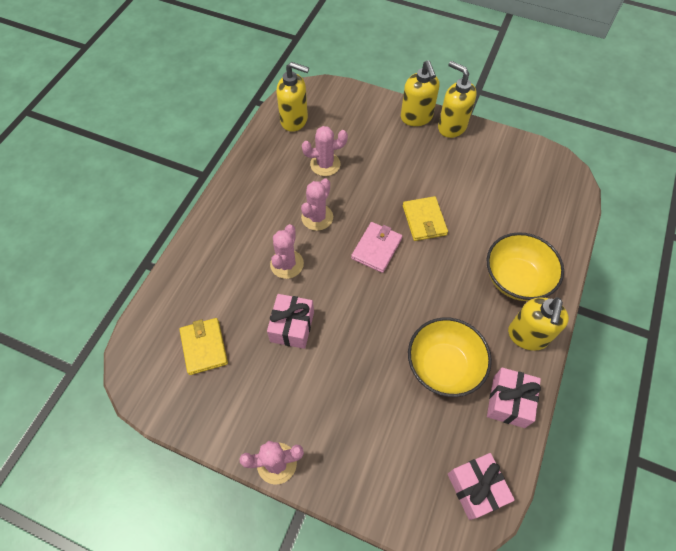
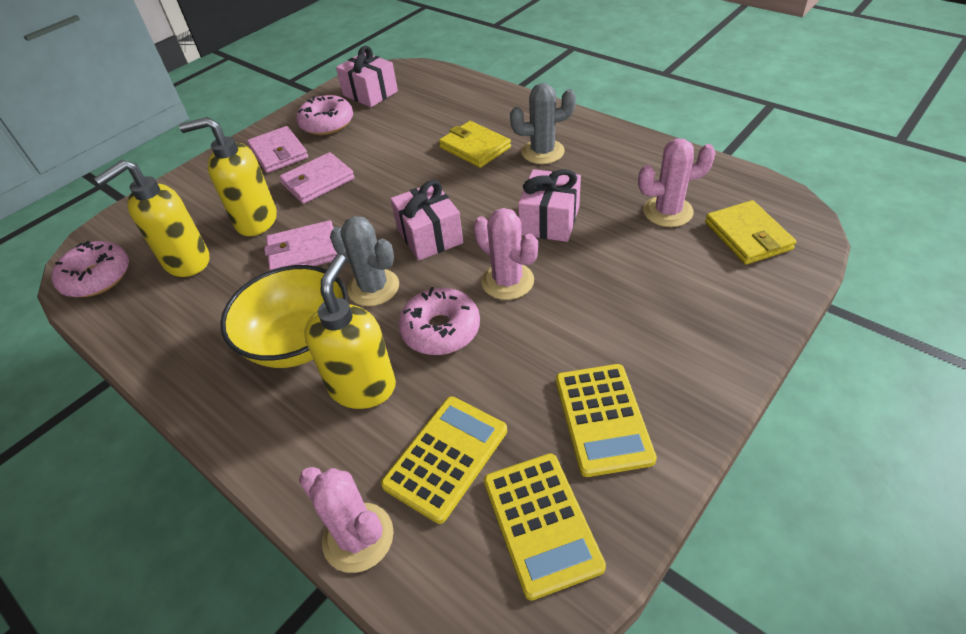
grey cactus: none = 0 -> [330,216,399,306] [510,83,576,164] = 2
pink cactus: [240,441,304,485] [270,224,304,279] [301,178,333,231] [302,126,348,176] = 4 -> [299,467,394,573] [473,208,538,300] [638,138,716,227] = 3
pink donut: none = 0 -> [51,241,129,297] [296,95,353,135] [398,287,480,355] = 3
pink wallet: [351,222,402,273] = 1 -> [247,126,308,173] [264,220,338,270] [279,152,355,204] = 3
yellow bowl: [408,318,492,397] [487,232,564,301] = 2 -> [220,265,348,368] = 1
yellow calculator: none = 0 -> [381,396,507,524] [484,453,606,600] [556,364,657,477] = 3
yellow soap dispenser: [276,62,309,132] [401,60,439,126] [438,61,477,138] [508,297,569,351] = 4 -> [94,160,209,277] [179,117,277,236] [304,254,396,409] = 3

